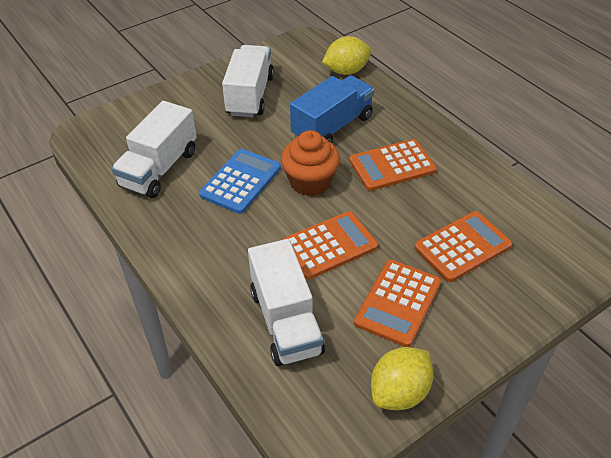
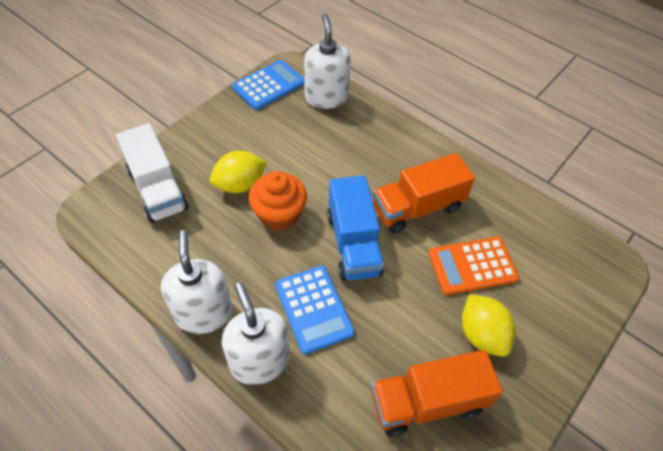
blue calculator: [199,149,281,214] = 1 -> [232,60,304,110] [275,265,355,354] = 2
orange calculator: [282,211,378,280] [349,139,437,191] [354,260,441,347] [414,211,513,282] = 4 -> [428,237,519,295] = 1
orange truck: none = 0 -> [371,350,503,437] [373,153,475,234] = 2
white soap dispenser: none = 0 -> [161,230,233,334] [221,283,290,385] [304,13,351,109] = 3
white truck: [111,101,197,198] [222,45,274,117] [248,239,325,366] = 3 -> [116,123,189,223] = 1

